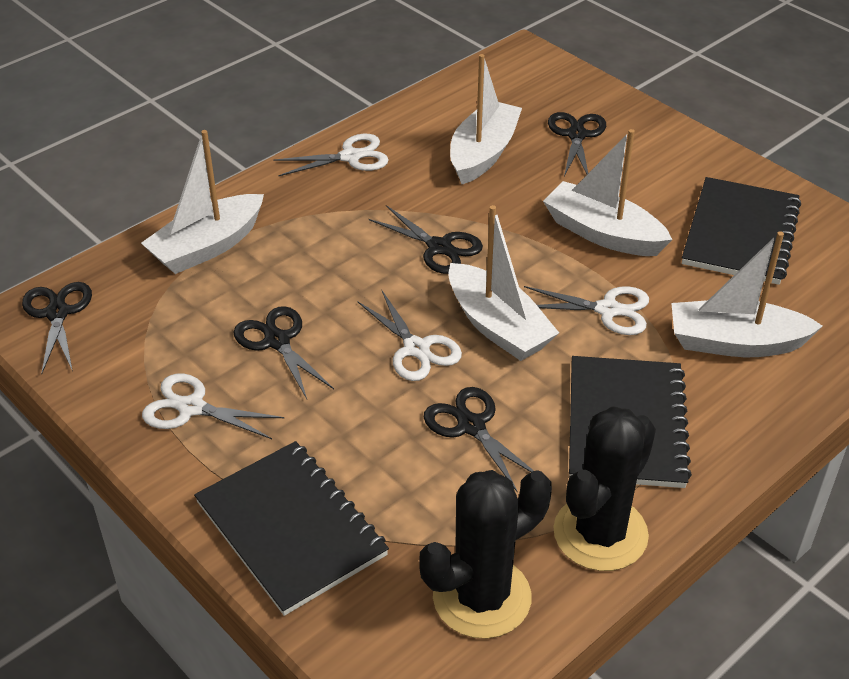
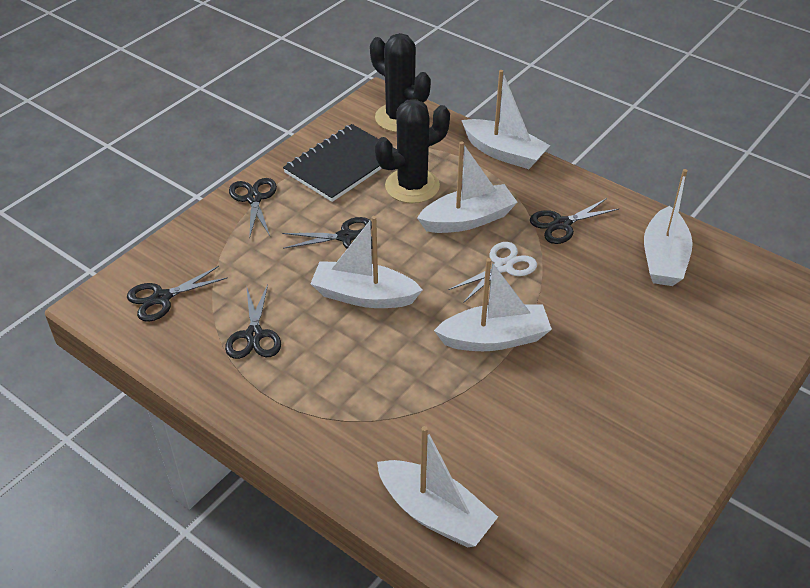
black notebook: [194,441,389,616] [569,356,692,488] [682,177,801,285] = 3 -> [283,124,397,202] = 1
white boat: [141,130,264,274] [448,205,559,361] [450,54,522,184] [543,129,672,256] [671,232,823,357] = 5 -> [310,216,423,308] [377,426,498,547] [417,141,518,233] [434,258,552,351] [461,70,551,169] [644,169,693,286] = 6
white scissors: [142,374,285,439] [273,134,388,176] [358,291,462,381] [524,286,649,335] = 4 -> [449,242,537,302] = 1

